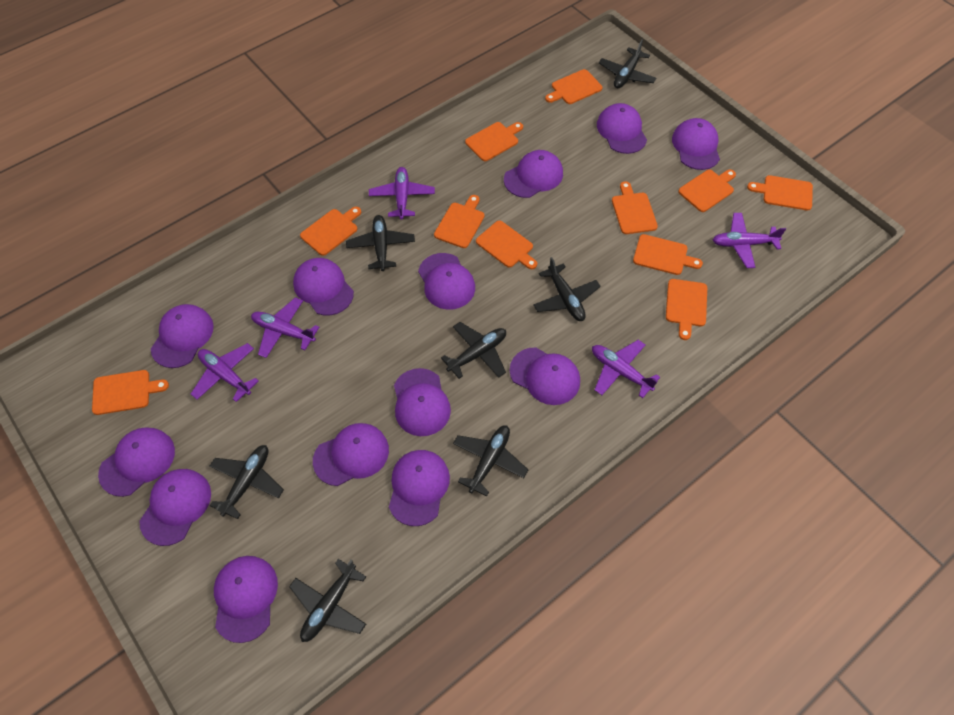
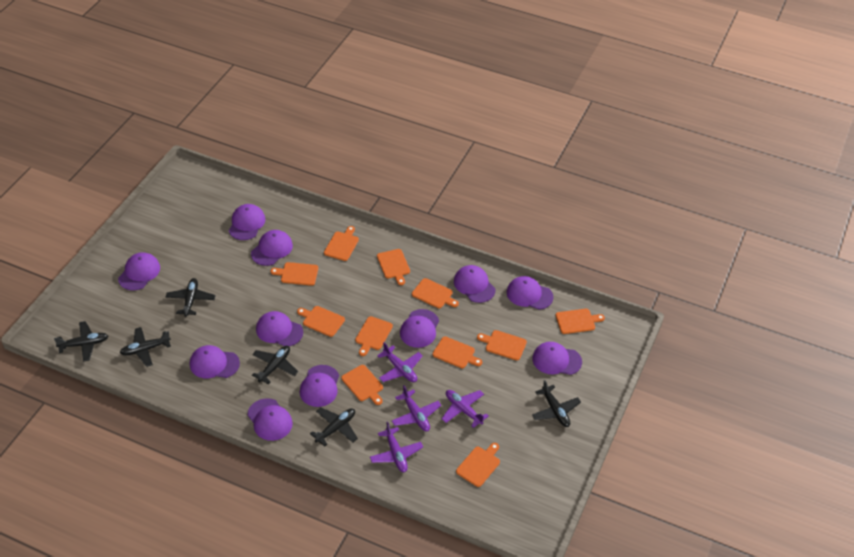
black plane: [209,445,284,519] [289,559,366,642] [346,215,415,271] [441,322,506,379] [453,425,528,497] [533,257,601,321] [599,40,656,88] = 7 -> [54,321,108,362] [120,327,171,367] [166,278,216,317] [252,346,298,384] [310,408,358,446] [532,380,581,427] = 6
purple cap: [98,428,175,497] [140,469,211,546] [151,304,214,368] [214,556,278,643] [293,258,354,316] [313,423,389,486] [389,450,450,526] [394,368,451,436] [418,253,475,310] [504,150,563,198] [510,347,580,405] [597,103,647,154] [672,118,720,170] = 13 -> [118,252,160,291] [190,345,240,378] [229,204,265,240] [247,398,293,441] [251,230,293,266] [256,311,303,346] [300,365,339,407] [400,309,439,348] [454,265,495,303] [507,276,553,310] [532,342,582,375] = 11
purple plane: [191,343,259,402] [251,297,319,358] [369,167,435,220] [592,340,660,398] [713,213,786,268] = 5 -> [370,422,423,472] [377,342,423,382] [392,385,441,431] [442,390,489,428] = 4

